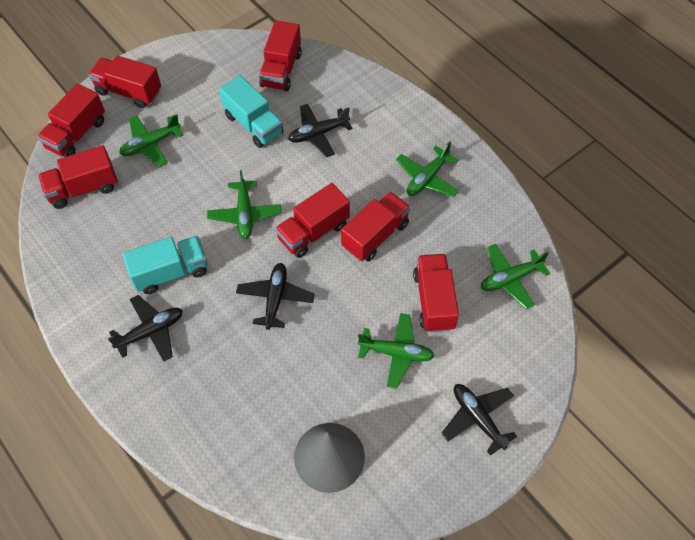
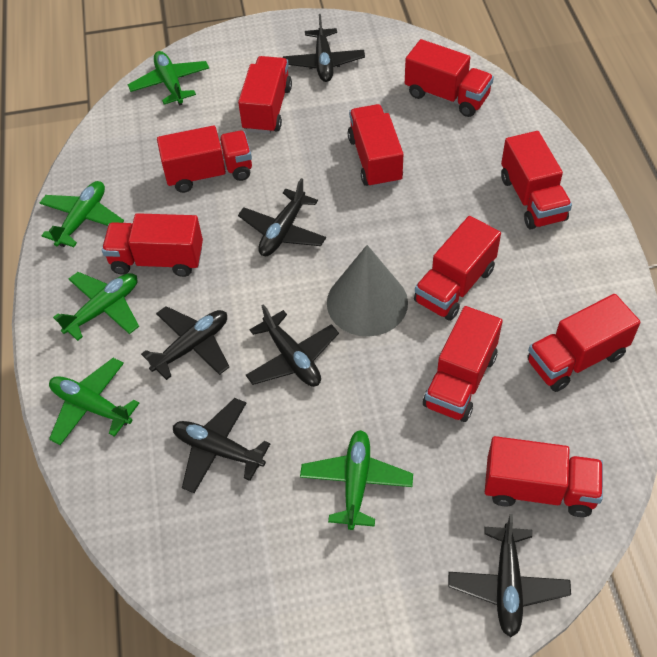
black plane: [108,295,183,362] [236,263,315,330] [288,104,353,157] [441,384,517,456] = 4 -> [141,306,229,380] [173,398,270,493] [238,178,326,256] [246,304,339,387] [283,14,365,82] [448,514,571,637] = 6
red truck: [37,84,105,157] [38,145,118,209] [89,56,161,108] [259,20,302,91] [275,183,350,258] [341,192,411,262] [413,254,459,332] = 7 -> [102,213,203,277] [157,126,252,193] [238,56,292,134] [348,104,403,188] [405,39,494,117] [414,216,501,321] [423,306,503,422] [485,436,603,517] [501,131,572,229] [527,294,641,392] = 10
turquoise truck: [123,236,207,294] [219,75,284,148] = 2 -> none = 0

